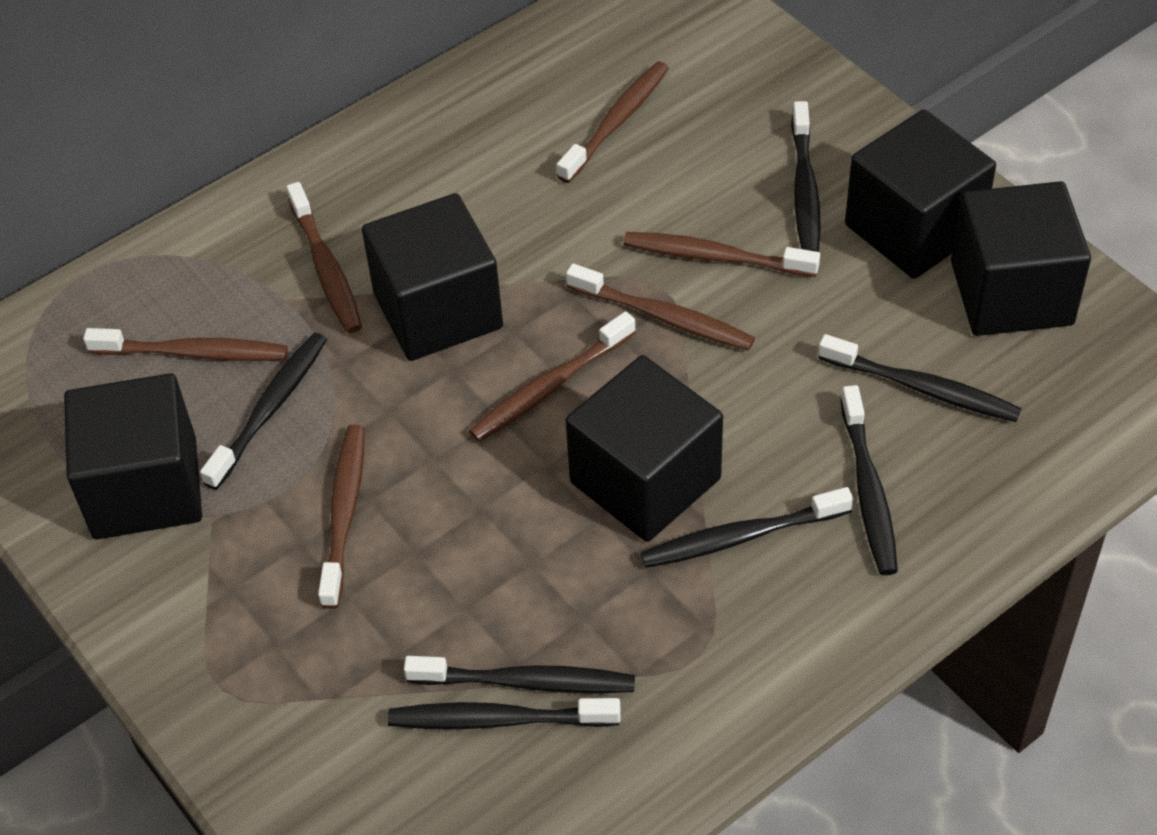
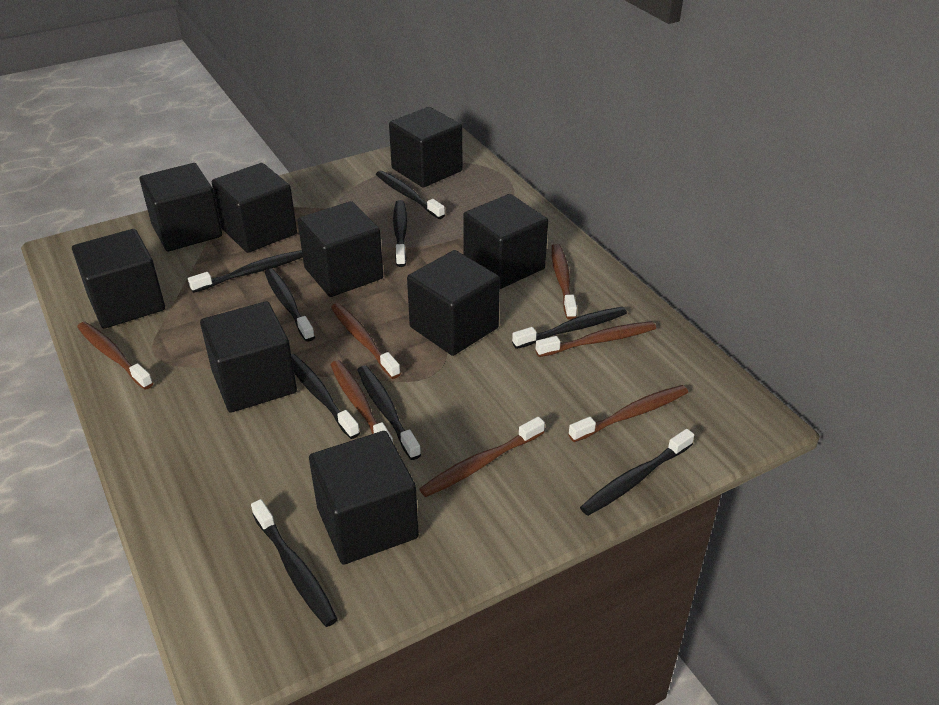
black cube: [64,373,202,539] [362,193,503,361] [565,355,723,542] [845,109,996,279] [951,181,1091,336] = 5 -> [72,229,165,329] [140,163,222,251] [200,301,297,413] [212,163,297,253] [298,201,383,297] [309,431,419,565] [389,107,462,188] [407,250,500,356] [463,194,548,289] = 9
black toothbrush: [200,333,327,490] [388,698,620,729] [404,656,635,694] [640,487,854,568] [791,101,821,252] [818,334,1021,422] [841,385,898,575] = 7 -> [188,250,303,293] [251,499,338,627] [265,269,315,342] [291,354,360,439] [357,365,421,460] [376,171,445,219] [393,200,407,267] [512,307,627,349] [580,429,694,516] = 9

